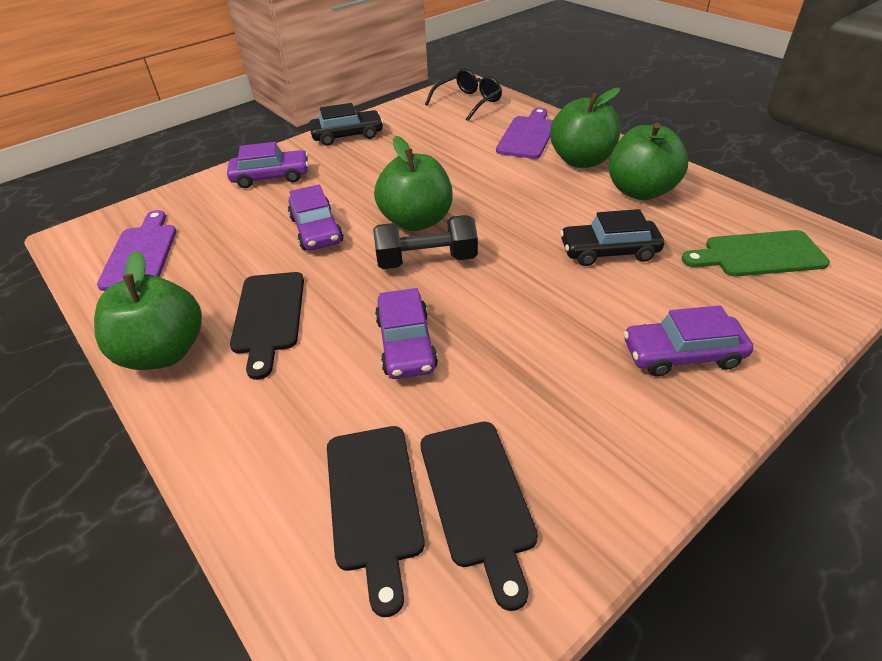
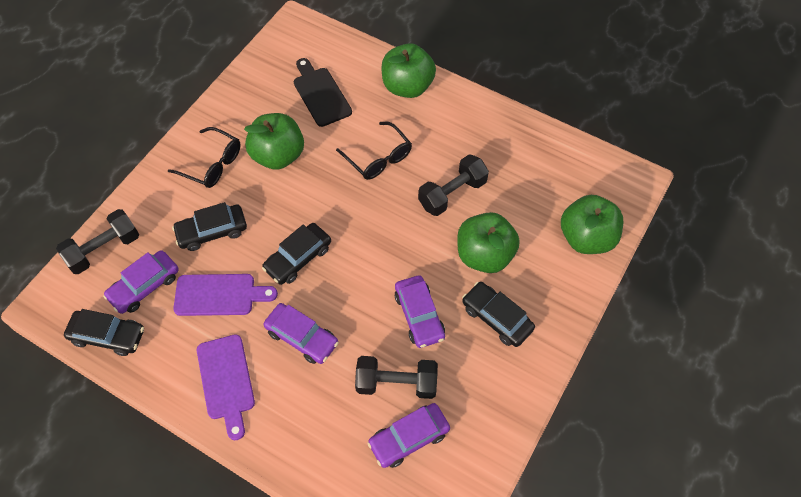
black car: [309,103,384,146] [560,209,664,266] = 2 -> [64,309,144,356] [172,202,247,251] [262,223,331,285] [462,282,535,347] = 4
black cutting board: [230,272,304,380] [327,426,425,617] [420,422,538,611] = 3 -> [294,58,352,127] = 1
black dumbbell: [373,215,478,269] = 1 -> [56,209,139,274] [355,356,438,399] [418,154,489,216] = 3
black glasses: [425,69,502,121] = 1 -> [168,127,241,188] [336,122,412,180] = 2
green cutting board: [681,230,830,276] = 1 -> none = 0

